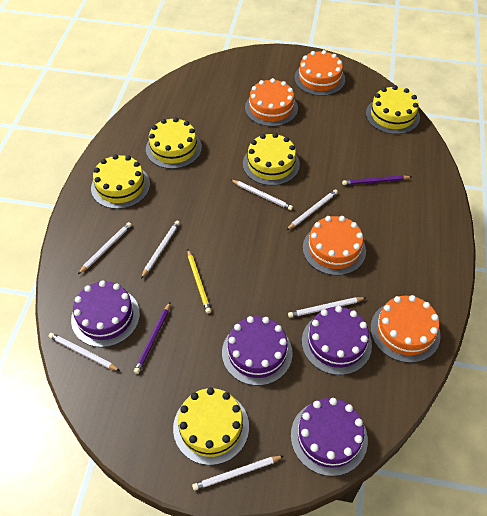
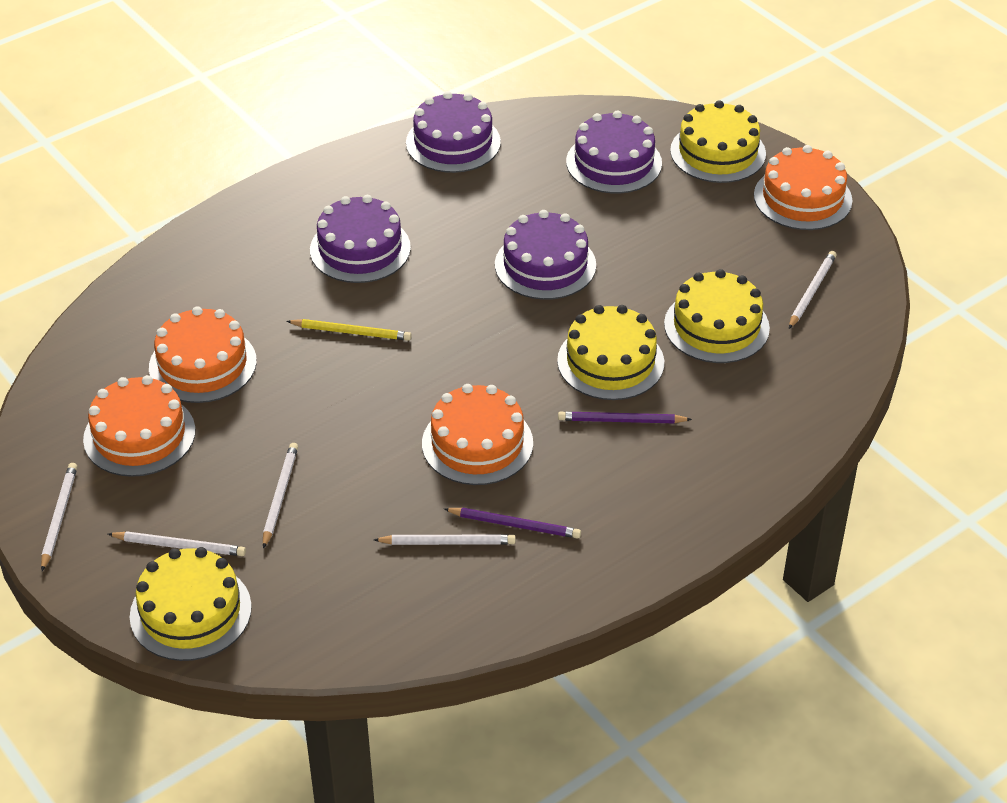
white pencil: [49,333,120,371] [78,222,132,274] [141,221,180,278] [192,456,284,490] [231,180,293,210] [287,189,338,230] [288,297,365,318] = 7 -> [41,463,77,571] [108,531,246,556] [263,443,298,549] [374,534,516,545] [789,251,837,329] = 5
yellow cake: [91,154,150,209] [146,117,202,169] [173,388,249,465] [243,133,300,186] [366,85,420,134] = 5 -> [130,547,252,661] [557,305,664,400] [664,269,770,363] [670,100,766,183] = 4

